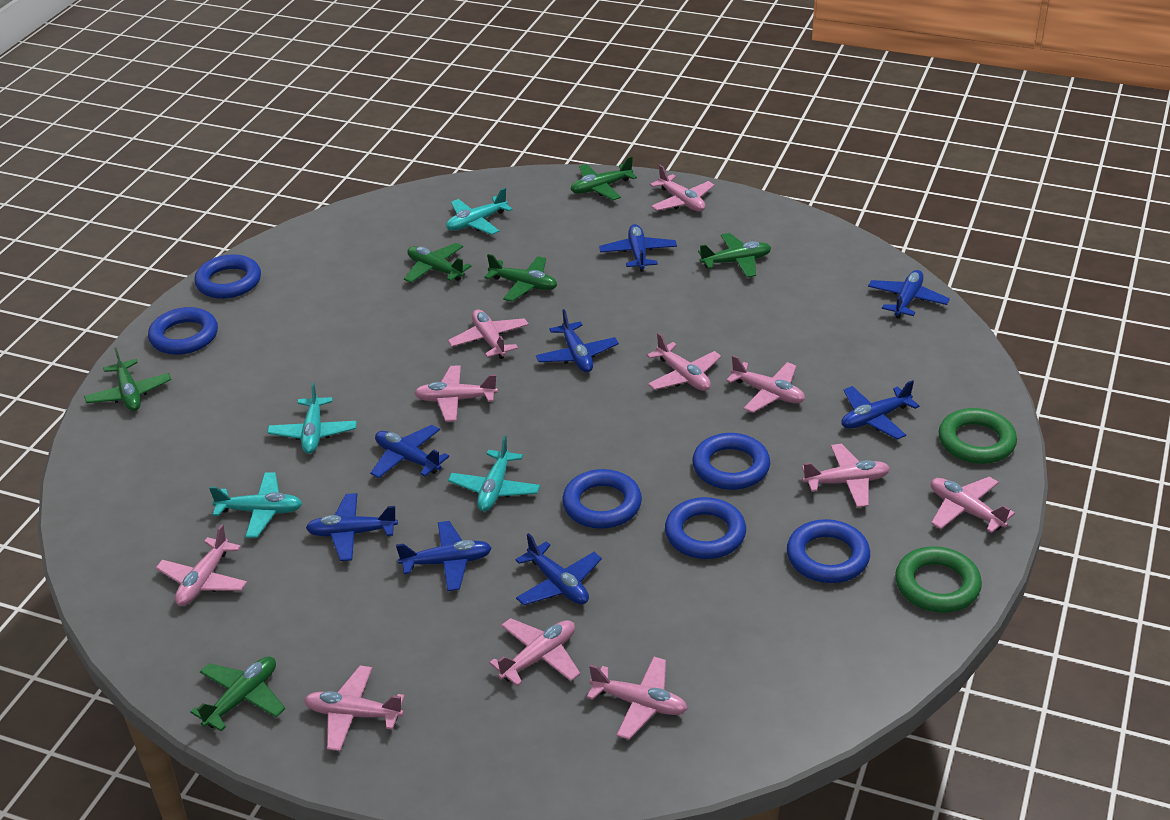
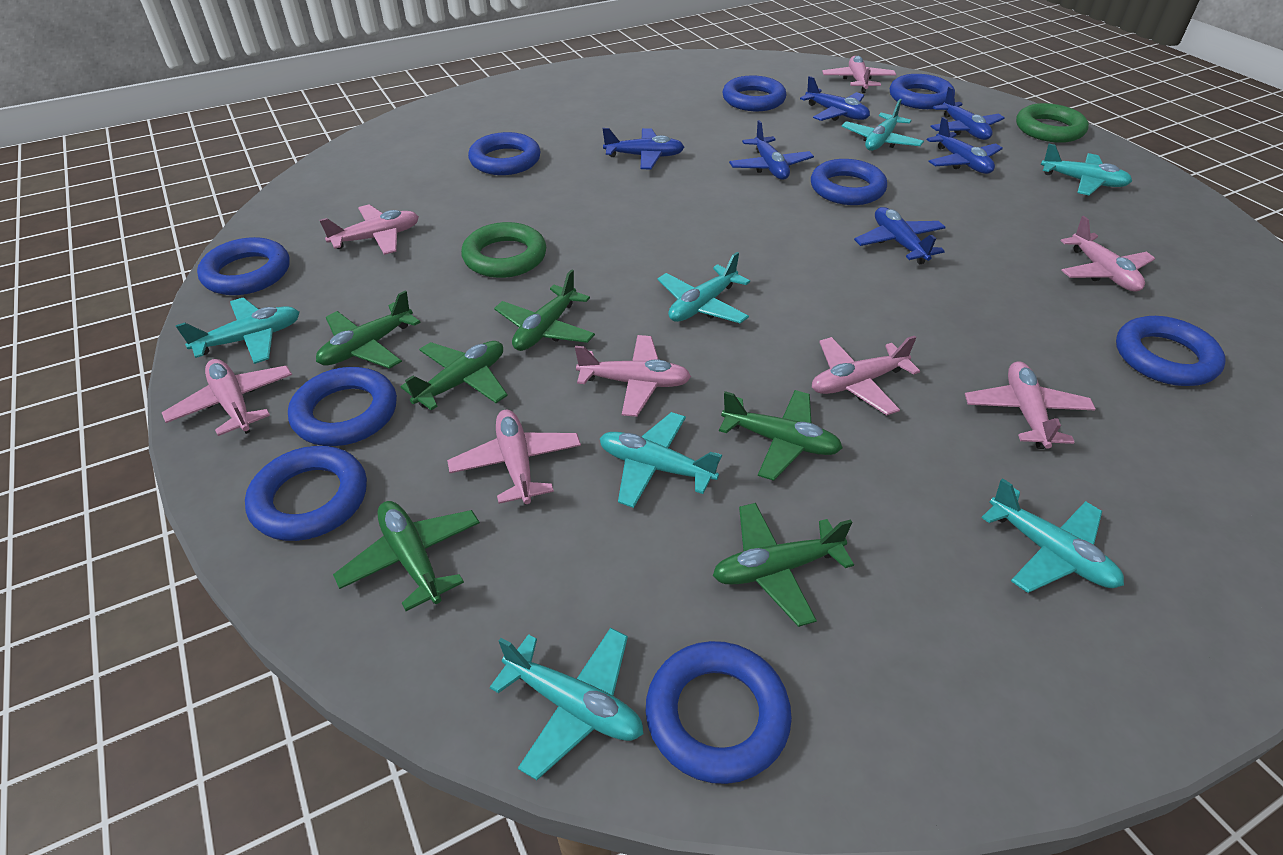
blue plane: [306,493,398,561] [370,425,449,478] [396,521,492,591] [515,533,602,606] [536,309,619,372] [599,224,677,272] [841,380,919,440] [868,270,950,318] = 8 -> [603,128,684,169] [729,120,814,180] [800,76,870,121] [854,207,946,264] [927,117,1003,174] [930,87,1004,140] = 6
blue ring: [148,307,218,355] [194,254,261,299] [562,469,642,529] [665,497,746,559] [692,433,770,490] [787,519,870,583] = 6 -> [197,237,290,295] [245,446,367,541] [288,367,397,446] [468,132,541,175] [646,641,792,784] [722,75,787,111] [811,159,887,205] [890,74,955,109] [1116,316,1226,386] = 9
pink plane: [156,524,247,606] [304,666,405,751] [414,365,498,422] [448,309,529,359] [489,618,580,686] [587,657,688,740] [647,332,721,391] [650,165,715,212] [726,355,805,413] [802,444,890,507] [931,477,1015,533] = 11 -> [162,359,292,436] [320,205,419,255] [447,410,581,504] [575,335,691,417] [812,336,920,415] [822,56,896,93] [965,361,1096,449] [1061,216,1155,292] = 8
turquoise plane: [209,473,302,538] [267,382,357,454] [446,188,512,235] [448,435,540,511] = 4 -> [176,297,299,364] [490,628,644,780] [600,412,722,508] [657,252,750,324] [842,99,924,151] [981,478,1124,593] [1041,144,1132,196] = 7

